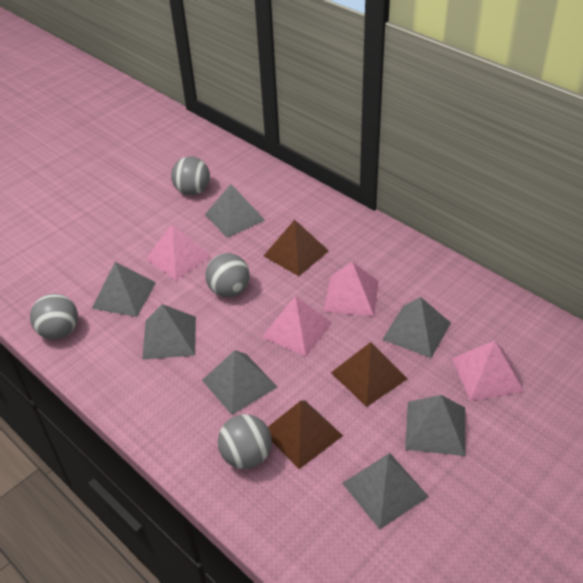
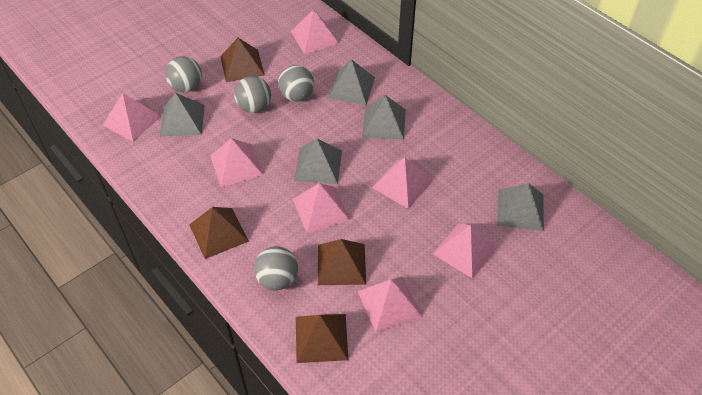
brown pyramid: [264,220,329,276] [268,400,343,469] [331,342,408,407] = 3 -> [189,207,249,259] [220,38,265,82] [296,314,348,363] [318,239,366,285] = 4
grey pyramid: [92,262,156,317] [142,304,196,360] [202,350,277,415] [205,184,265,238] [342,453,429,529] [382,297,451,358] [405,395,465,456] = 7 -> [160,93,205,136] [294,138,342,184] [328,60,375,105] [362,95,406,140] [497,183,544,231] = 5
pink pyramid: [146,224,211,280] [262,296,332,357] [324,262,379,316] [452,340,524,401] = 4 -> [103,93,161,142] [210,138,263,187] [291,9,339,54] [293,183,350,233] [358,277,422,332] [372,157,433,209] [433,224,497,279] = 7

